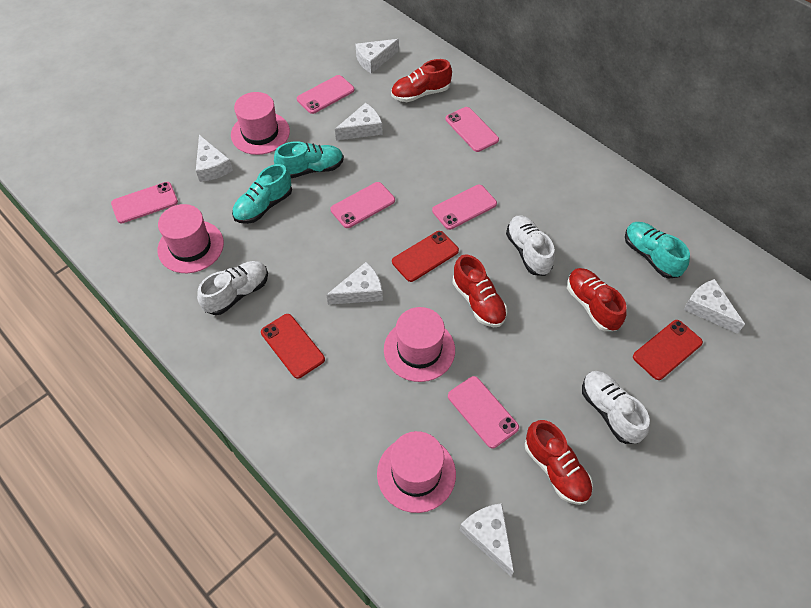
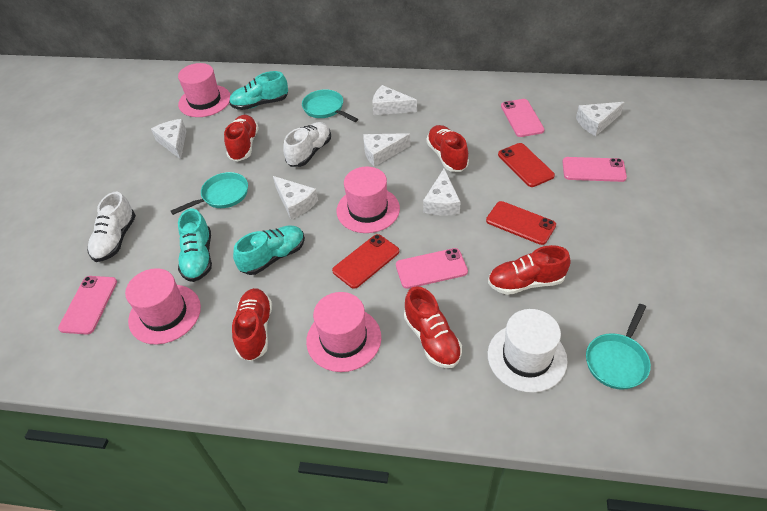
pink phone: [111,182,178,223] [297,75,355,114] [330,182,395,228] [432,185,497,230] [445,107,499,152] [448,376,519,448] = 6 -> [58,276,117,335] [396,248,468,289] [501,99,545,137] [562,157,627,182] = 4
red shoe: [391,59,452,102] [453,254,507,327] [525,420,593,505] [567,268,627,331] = 4 -> [224,115,259,162] [232,288,272,361] [404,286,462,368] [426,125,469,172] [488,245,571,295] = 5
turquoise pan: none = 0 -> [171,172,248,215] [302,89,358,122] [586,304,651,390] = 3
white hat: none = 0 -> [488,309,568,393] = 1
white shoe: [197,261,268,315] [506,216,555,276] [582,371,650,444] = 3 -> [87,192,136,262] [283,122,331,167] = 2

